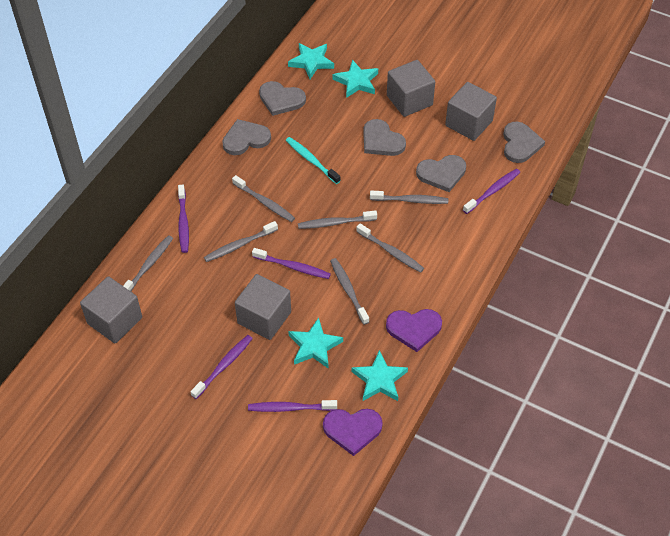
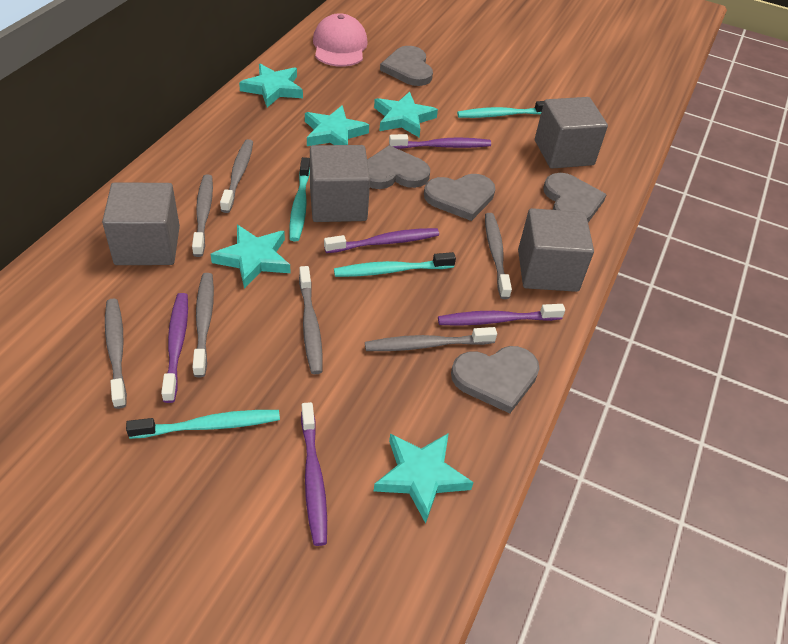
pink cap: none = 0 -> [313,13,368,67] = 1
purple heart: [323,409,383,456] [386,309,442,352] = 2 -> none = 0
turquoise star: [288,43,334,79] [288,318,343,368] [333,60,378,98] [351,350,408,401] = 4 -> [210,225,290,289] [239,64,303,107] [305,105,369,146] [374,92,438,137] [374,433,473,523] = 5
turquoise toothbrush: [286,137,341,184] = 1 -> [126,410,280,439] [289,157,310,242] [334,252,456,277] [457,101,544,118] = 4

